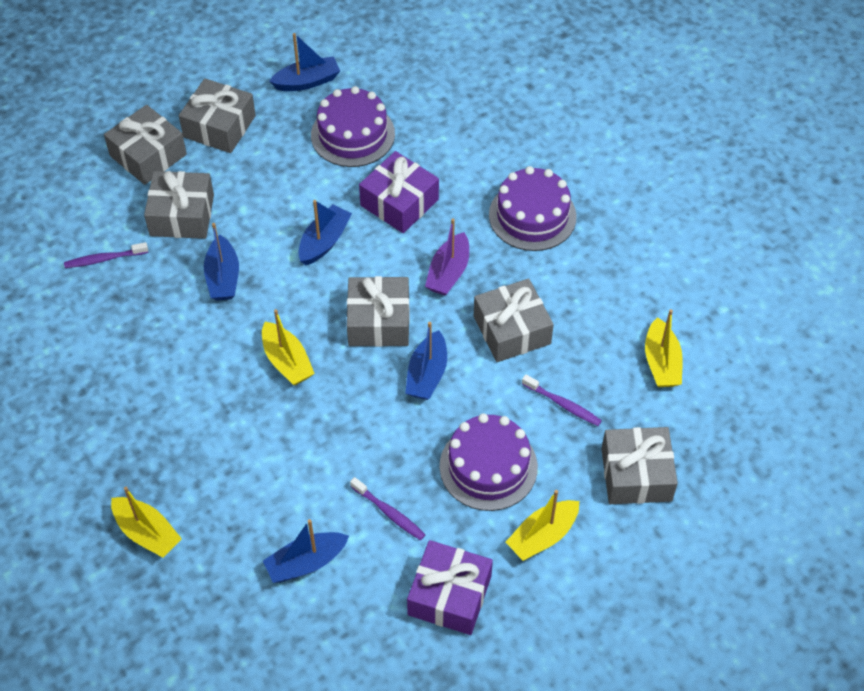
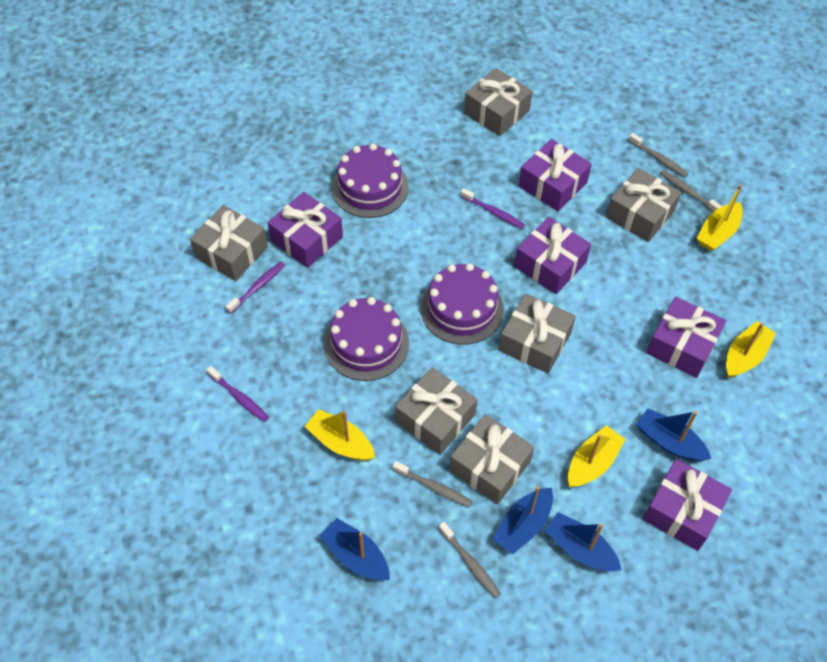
blue boat: [204,223,239,301] [263,519,349,583] [269,33,340,91] [298,200,352,265] [405,322,447,400] = 5 -> [320,518,390,581] [493,486,553,555] [544,512,622,571] [636,408,711,461] = 4
grey toothbrush: none = 0 -> [392,461,472,507] [439,522,501,598] [628,133,689,177] [660,170,722,212] = 4
purple boat: [425,218,469,296] = 1 -> none = 0
purple gift: [359,151,439,233] [407,540,493,635] = 2 -> [268,192,343,268] [514,217,591,294] [519,139,592,211] [643,459,732,551] [646,297,726,378] = 5

